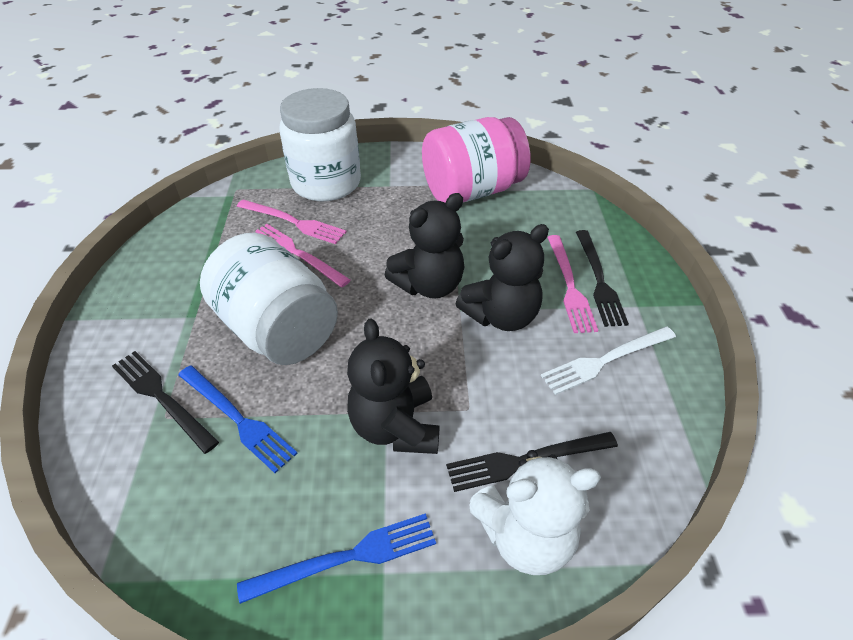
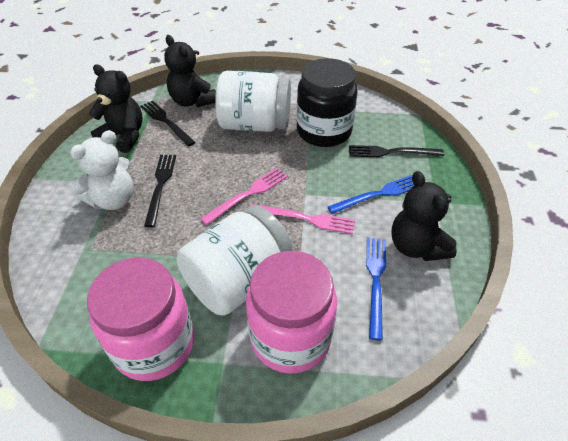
black jar: none = 0 -> [296,58,358,147] = 1
pink fork: [237,200,347,244] [252,224,351,288] [547,235,598,333] = 3 -> [200,168,288,225] [250,204,355,234] = 2
pink jar: [422,117,531,202] = 1 -> [87,257,194,381] [246,251,337,374] = 2
white fork: [541,327,676,395] = 1 -> none = 0

